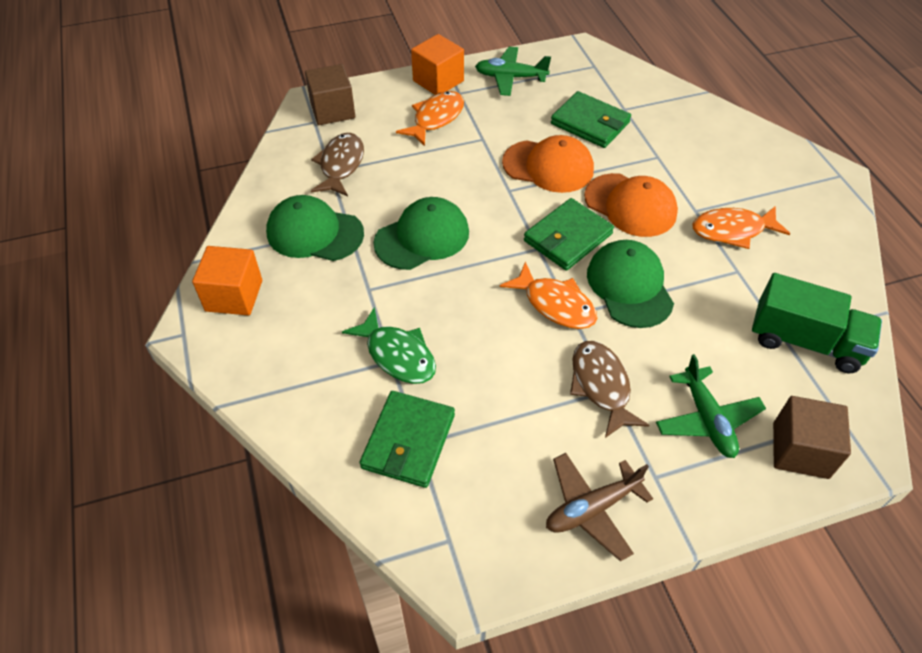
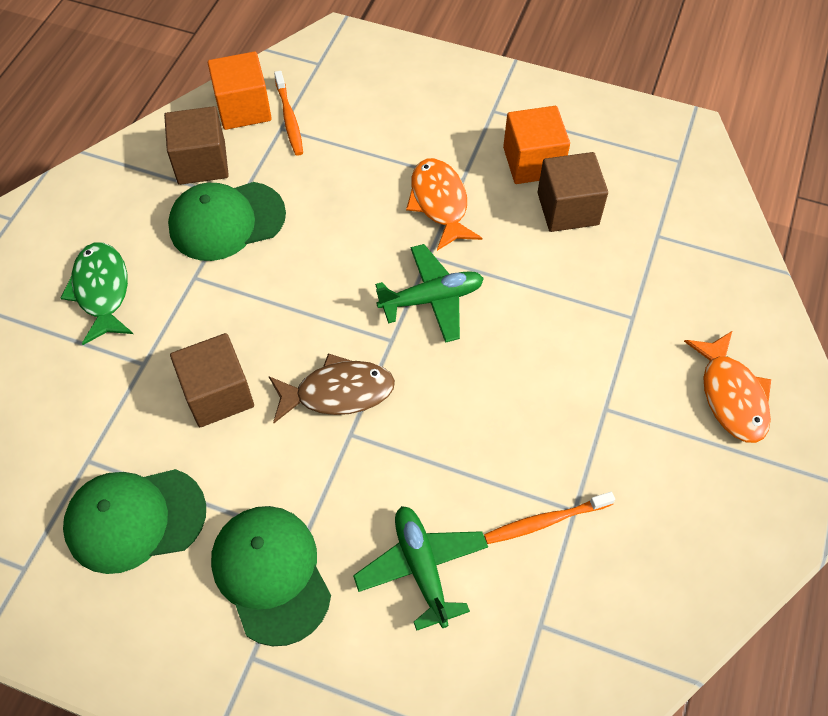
brown cube: [305,64,355,125] [773,396,851,479] = 2 -> [164,106,229,185] [170,333,254,427] [537,152,608,232] = 3
brown fish: [311,133,364,196] [570,341,649,438] = 2 -> [269,353,395,423] = 1
brown plane: [546,453,653,561] = 1 -> none = 0
green truck: [752,273,882,373] = 1 -> none = 0
green wallet: [360,391,455,488] [524,198,614,271] [551,91,631,148] = 3 -> none = 0
orange cap: [502,135,594,193] [584,173,678,237] = 2 -> none = 0
orange fish: [396,91,464,146] [500,261,597,329] [692,206,790,249] = 3 -> [406,158,482,251] [684,331,771,443] = 2
orange toothbrush: none = 0 -> [274,71,303,156] [484,492,615,544] = 2

